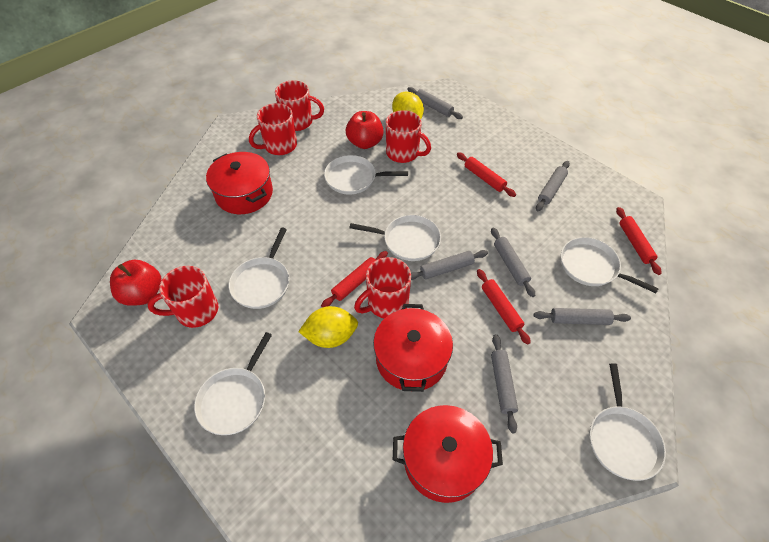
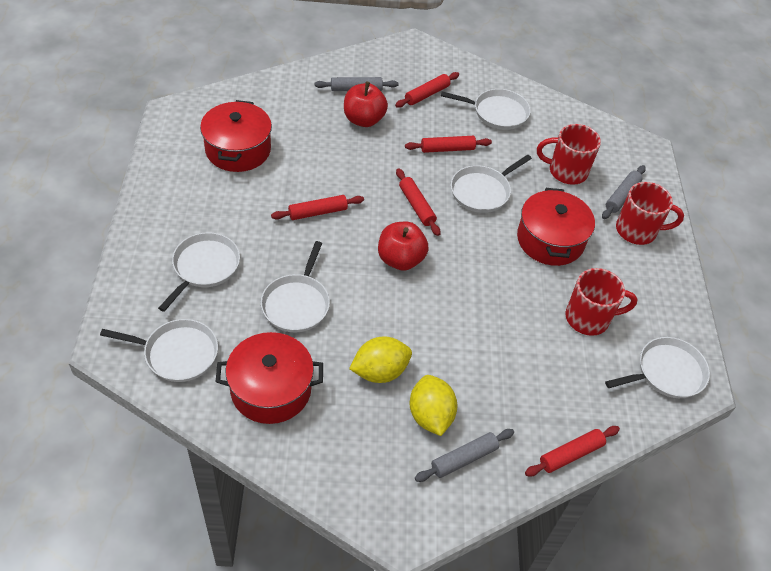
grey rolling pin: [407,87,463,119] [411,250,488,280] [491,228,535,297] [491,334,518,433] [534,308,631,325] [536,161,570,211] = 6 -> [315,77,399,91] [415,429,514,482] [602,165,646,219] = 3
red mug: [147,266,218,328] [249,103,297,155] [275,80,324,131] [354,257,411,319] [386,110,431,163] = 5 -> [537,124,601,185] [565,268,638,336] [616,182,684,245] = 3
red rolling pin: [321,251,388,307] [457,152,516,197] [477,269,531,345] [616,207,661,275] = 4 -> [271,195,364,220] [395,72,459,108] [396,168,440,236] [405,136,492,153] [525,426,620,476] = 5

